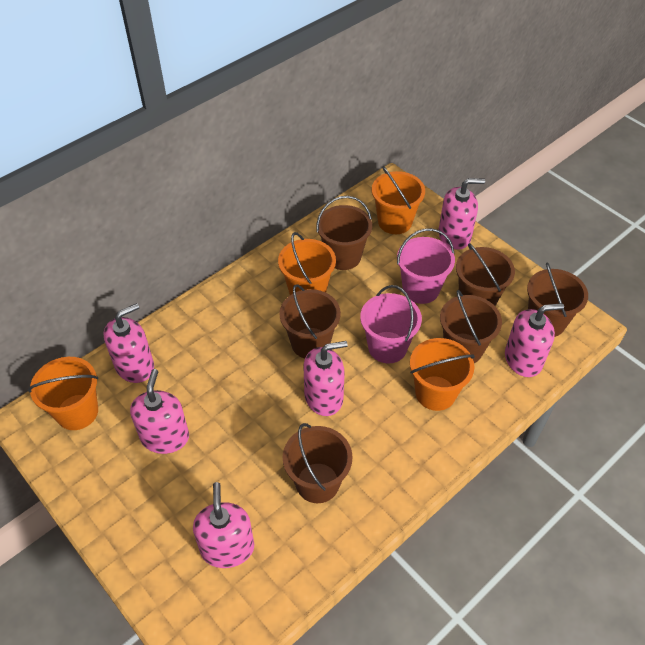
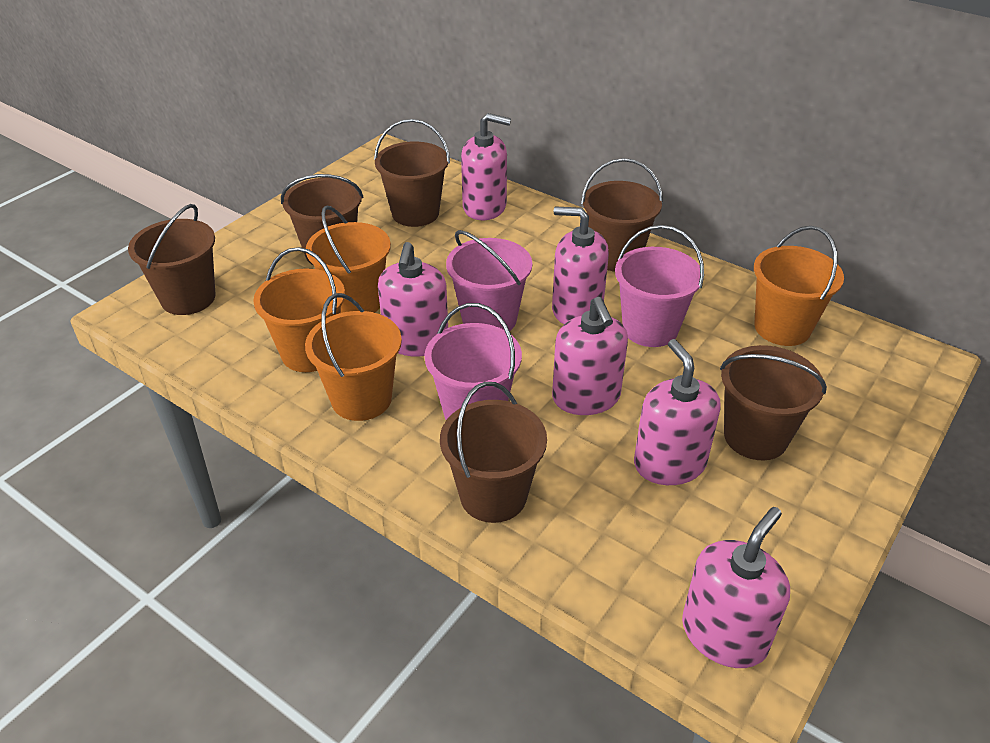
pink bucket: [360,285,422,364] [397,228,455,304] = 2 -> [424,303,522,420] [446,230,532,331] [615,225,704,347] = 3

